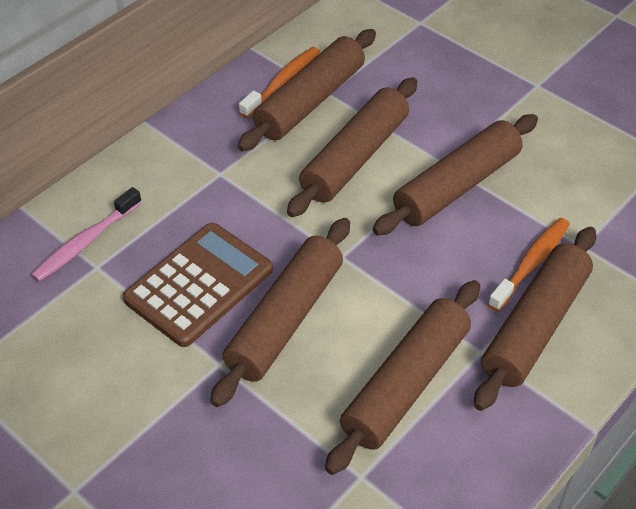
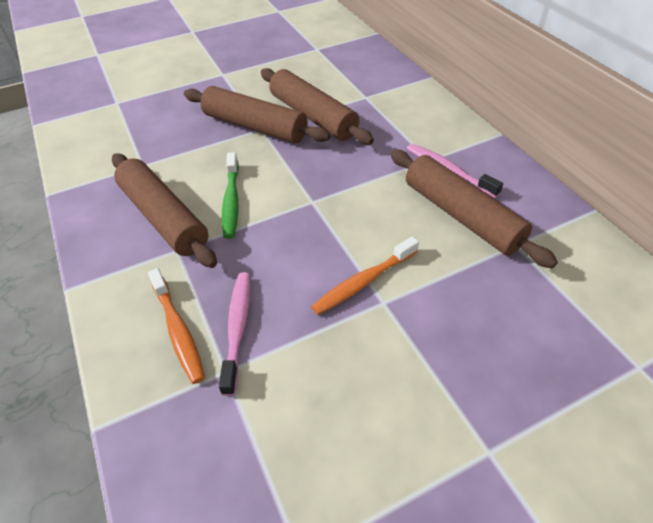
brown calculator: [123,223,273,347] = 1 -> none = 0
brown rolling pin: [210,218,350,407] [237,29,376,151] [287,77,417,217] [325,280,480,475] [373,114,538,235] [474,227,596,411] = 6 -> [112,153,217,268] [184,86,331,143] [261,68,374,145] [390,149,558,269] = 4
green toothbrush: none = 0 -> [222,152,239,239] = 1
pink toothbrush: [31,187,142,282] = 1 -> [219,272,251,396] [407,144,503,198] = 2

